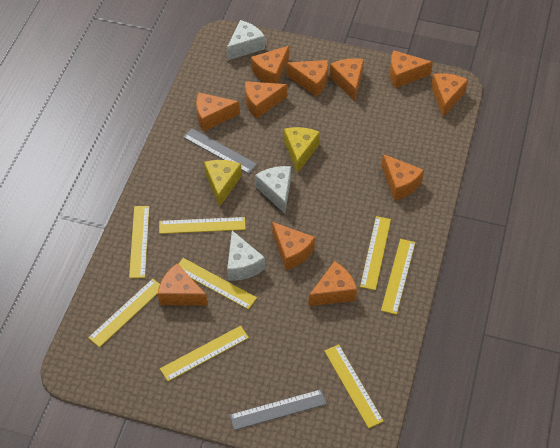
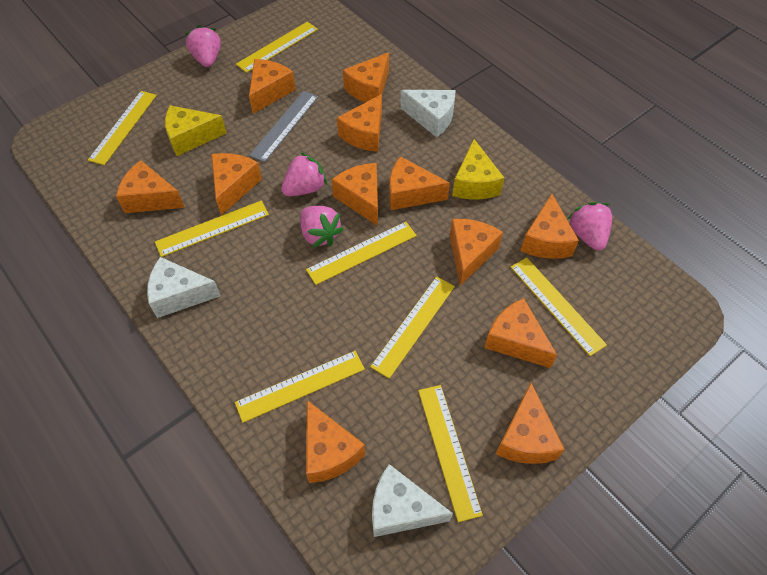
grey ruler: [183,128,257,174] [230,389,327,430] = 2 -> [249,91,318,162] = 1
orange cheese: [158,264,208,306] [196,93,240,132] [245,81,287,119] [251,46,289,84] [272,222,315,270] [286,60,328,97] [308,261,357,306] [329,58,364,102] [382,154,424,200] [390,50,433,88] [431,73,468,117] = 11 -> [116,160,185,213] [211,153,262,215] [249,59,296,114] [306,400,365,483] [332,163,378,226] [337,94,382,152] [343,52,389,103] [389,156,450,210] [450,219,503,286] [484,298,557,368] [496,383,565,464] [520,194,579,259] = 12
pink strawberry: none = 0 -> [185,25,221,67] [281,152,327,196] [300,206,344,248] [568,202,612,251] = 4

